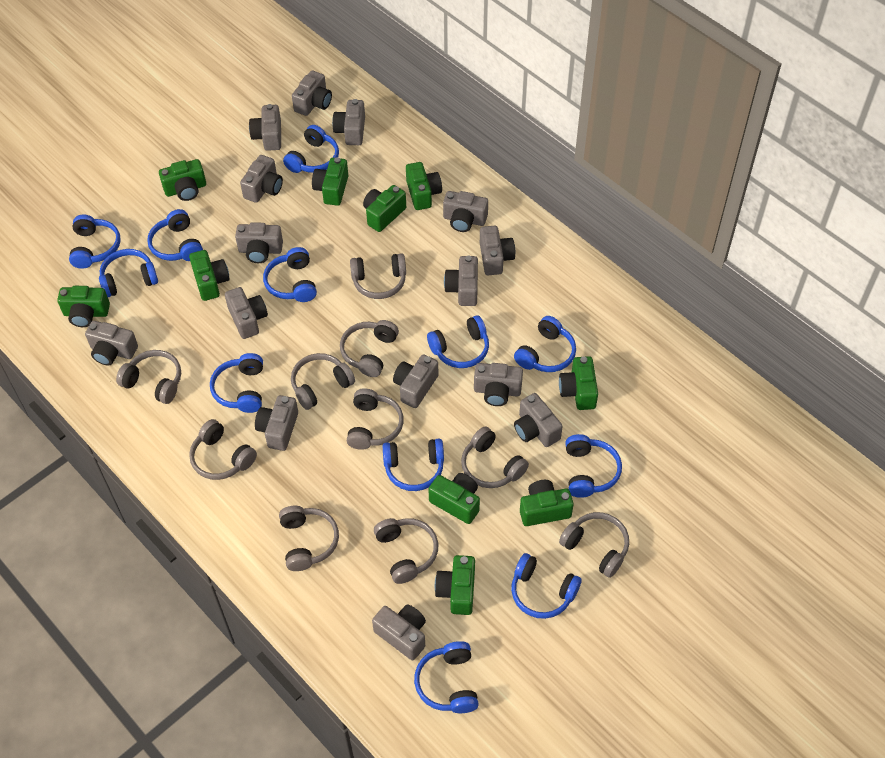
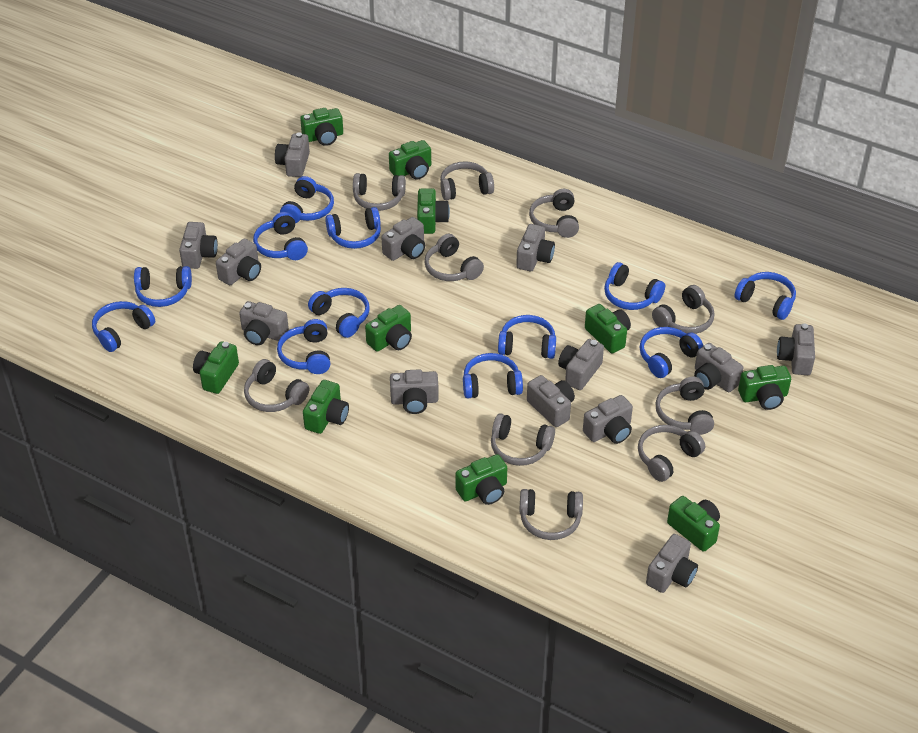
grey camera: [85,321,138,366] [225,287,268,339] [235,222,283,263] [240,155,283,203] [249,104,281,151] [255,395,298,451] [292,71,332,116] [332,99,365,145] [372,604,426,660] [393,354,438,408] [443,191,488,232] [444,255,478,306] [474,363,523,406] [480,226,515,275] [514,393,563,447] = 15 -> [179,222,218,269] [216,239,261,285] [239,301,289,345] [275,132,310,177] [381,217,425,261] [390,369,439,414] [516,224,555,271] [527,375,575,427] [558,339,604,390] [583,395,633,444] [646,534,698,593] [694,343,743,392] [777,324,815,375] = 13

